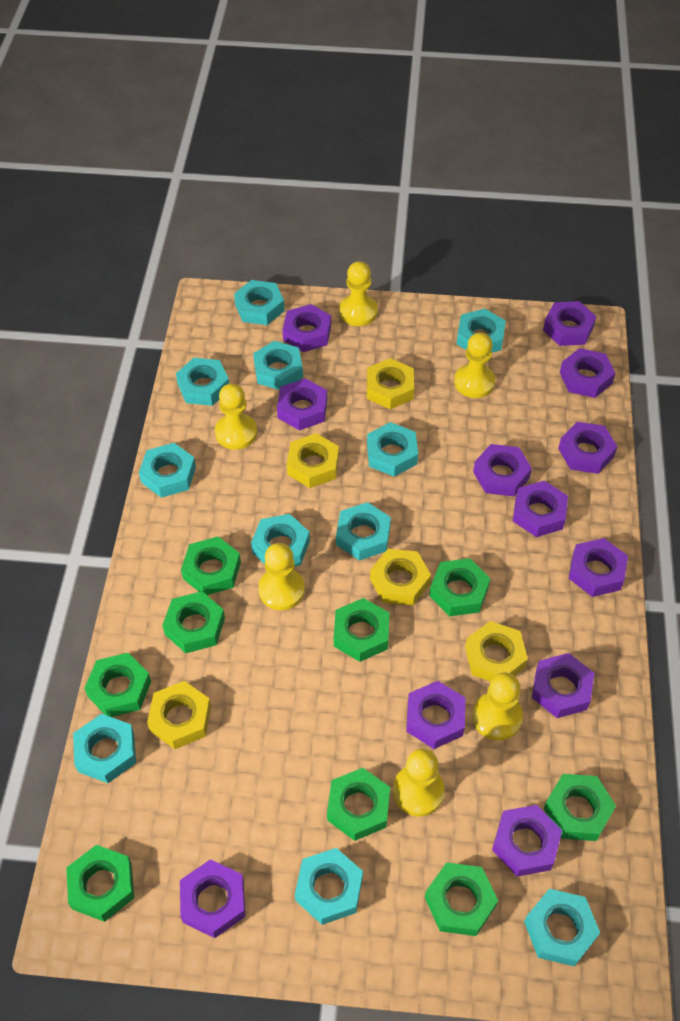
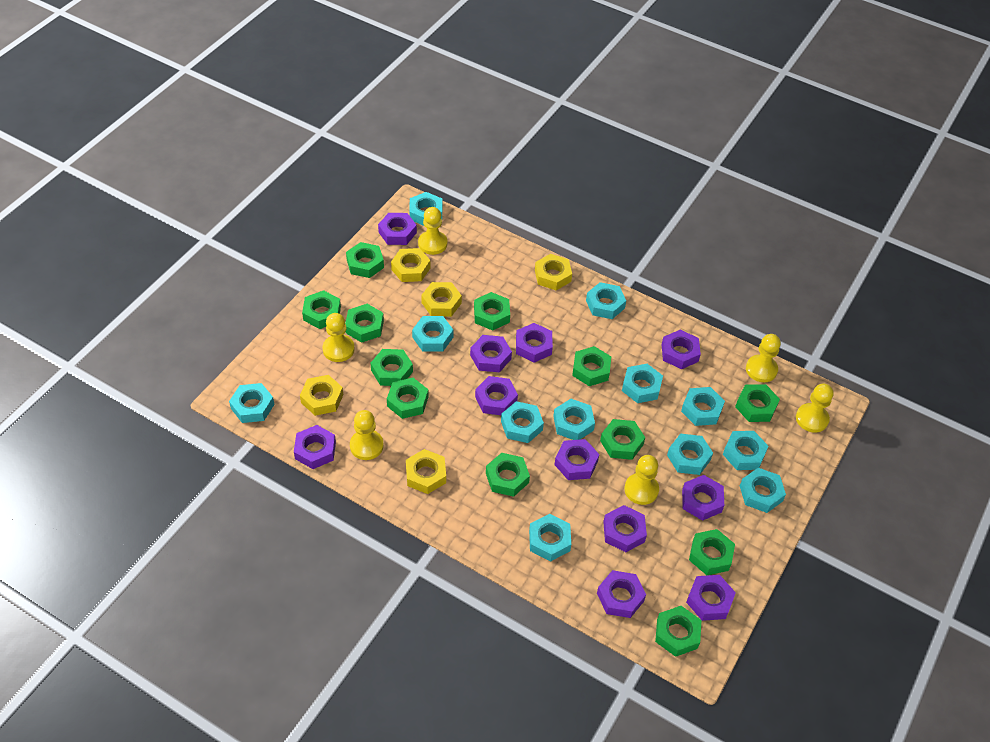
green nut: [66,845,134,922] [84,653,151,717] [162,591,225,653] [181,537,241,595] [327,768,390,841] [334,598,389,662] [425,862,498,936] [429,558,491,616] [544,774,616,841] = 9 -> [302,290,341,329] [345,304,384,343] [346,242,384,278] [371,349,413,386] [387,378,429,419] [474,292,510,330] [486,453,530,497] [572,346,611,386] [600,419,645,460] [655,606,701,657] [689,529,735,575] [735,384,780,422] = 12
purple nut: [180,859,245,938] [277,378,327,431] [283,304,331,352] [406,681,465,749] [473,444,532,496] [492,805,562,877] [513,481,568,537] [532,653,594,718] [543,301,596,346] [558,422,617,474] [560,348,615,398] [569,538,628,597] = 12 -> [294,425,336,469] [378,213,417,245] [470,335,512,373] [475,376,518,415] [516,323,553,363] [554,439,599,480] [597,570,646,618] [603,505,647,552] [662,330,701,369] [682,475,724,521] [686,575,736,621] = 11
turquoise nut: [73,714,136,783] [139,443,196,498] [176,358,229,406] [234,280,284,325] [251,514,310,567] [253,341,303,390] [295,848,363,925] [336,502,391,561] [367,422,418,477] [457,308,506,353] [524,889,600,966] = 11 -> [229,383,275,423] [409,192,442,226] [412,316,453,352] [501,401,544,443] [529,514,571,562] [553,399,595,440] [586,282,626,319] [622,364,663,403] [667,433,713,475] [681,387,725,426] [723,431,768,470] [740,468,786,513] = 12

